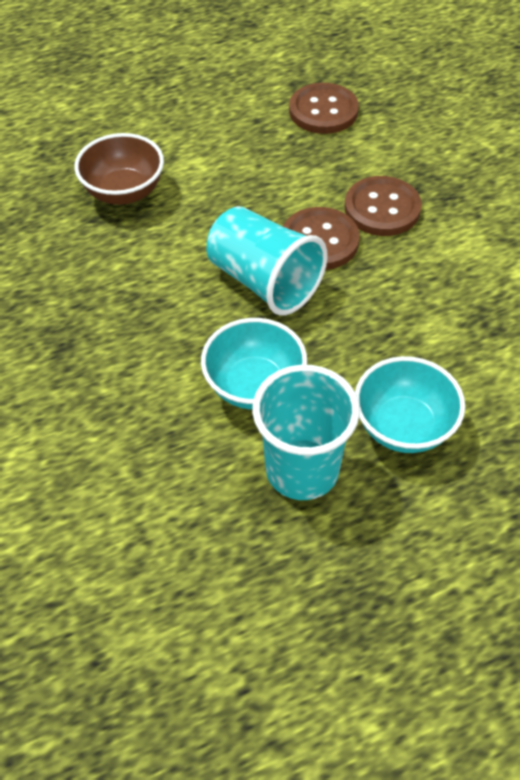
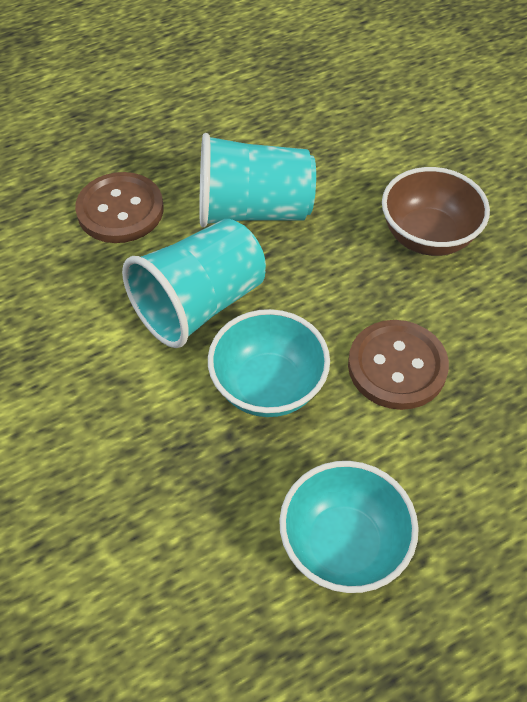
brown button: [283,207,360,270] [289,83,359,134] [345,176,422,236] = 3 -> [75,172,164,243] [348,320,449,410] = 2

